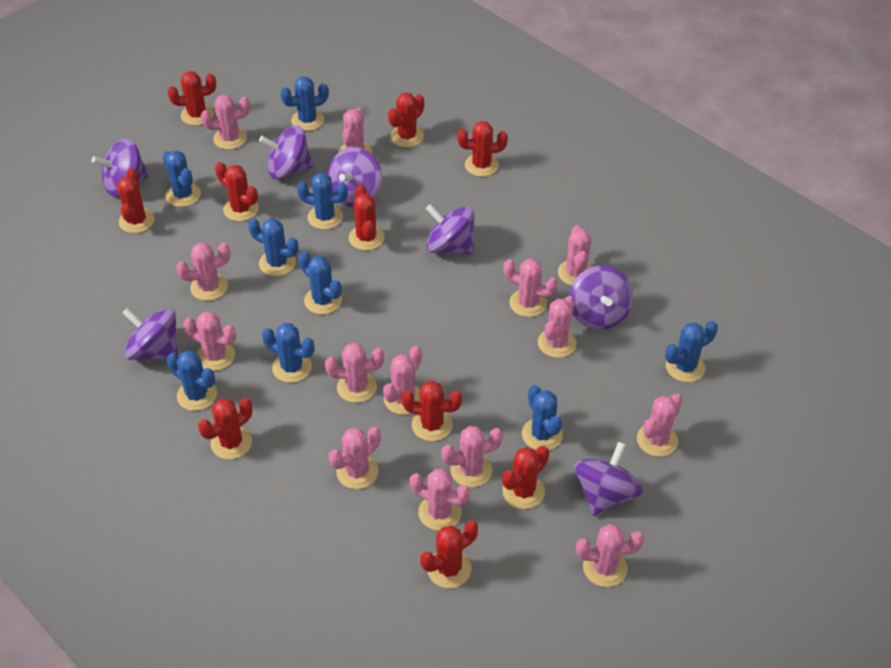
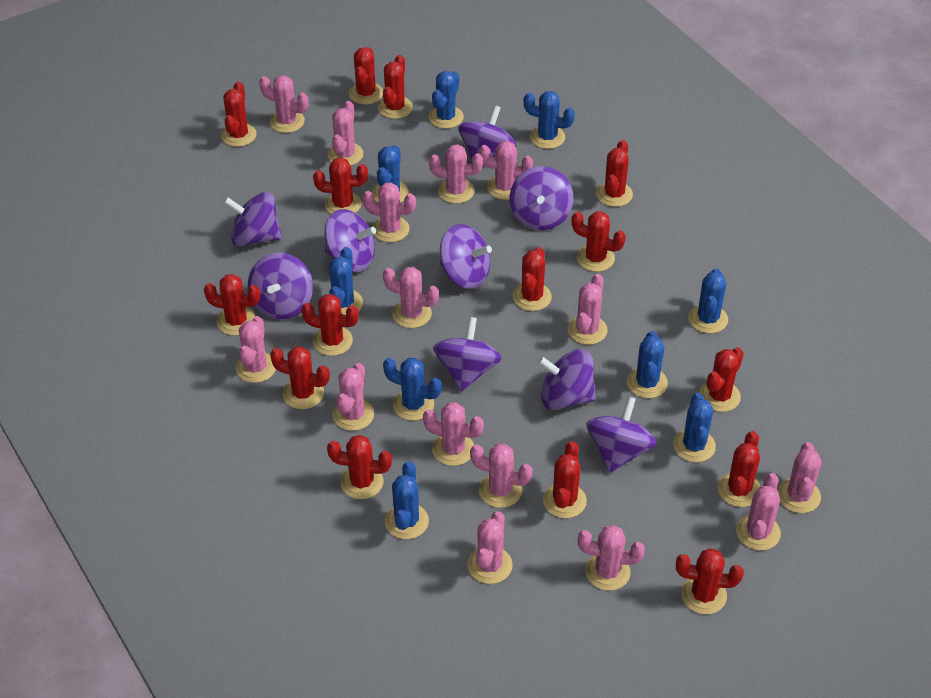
pink cactus: [176,243,231,301] [183,312,236,371] [201,95,250,150] [325,342,384,403] [329,427,381,489] [338,108,372,154] [383,346,422,415] [410,469,470,531] [441,426,503,488] [503,259,558,317] [538,296,576,358] [558,225,592,286] [576,524,644,587] [637,393,683,457] = 14 -> [236,316,276,383] [259,75,308,133] [327,101,363,166] [332,363,374,431] [362,183,416,242] [383,267,439,328] [423,402,484,466] [429,144,483,204] [467,511,513,584] [470,444,533,508] [479,141,533,200] [568,274,608,345] [578,525,645,591] [736,473,781,550] [777,442,822,513] = 15
purple spinning top: [92,138,149,197] [122,308,178,360] [259,126,313,179] [327,147,382,208] [426,204,474,254] [569,265,633,330] [574,442,643,516] = 7 -> [223,191,282,246] [248,253,313,319] [324,209,376,272] [433,317,502,392] [440,224,492,289] [458,105,516,166] [510,166,573,230] [537,349,596,410] [586,396,657,473] = 9
red cactus: [117,168,155,233] [168,71,216,126] [198,398,252,460] [215,162,259,221] [349,185,385,251] [388,92,424,147] [401,380,462,441] [420,521,478,588] [457,121,508,177] [502,446,549,509] = 10 -> [204,274,260,336] [221,81,257,147] [270,346,330,409] [301,294,359,356] [313,157,368,214] [327,435,392,499] [349,47,383,104] [378,55,413,119] [513,247,552,311] [543,441,587,518] [571,211,626,272] [596,140,633,207] [676,548,744,614] [699,347,744,412] [718,431,760,507] = 15

